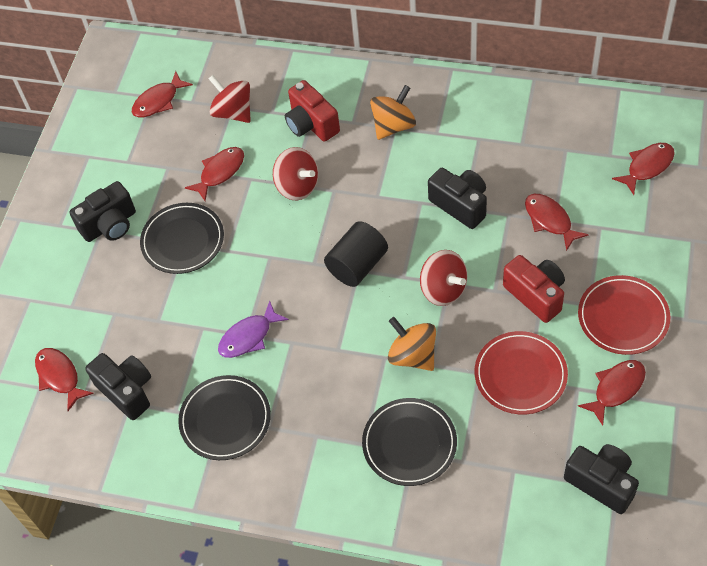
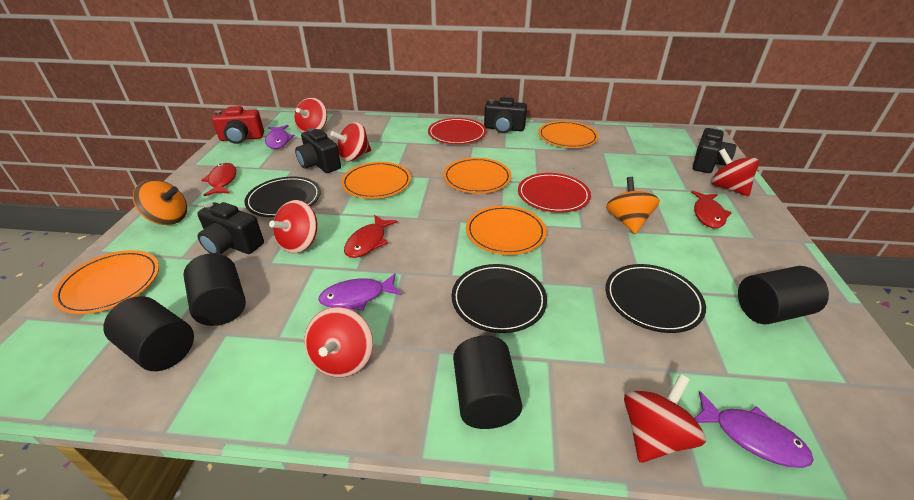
black cylinder: [324,221,388,287] = 1 -> [103,296,194,371] [183,253,246,326] [453,336,522,429] [738,266,829,324] = 4
orange plate: none = 0 -> [52,250,159,314] [341,162,411,199] [443,158,512,193] [466,206,547,255] [538,121,599,148] = 5
purple fish: [218,301,289,358] = 1 -> [265,125,295,149] [318,273,402,311] [694,391,814,468] = 3
red camera: [285,80,340,142] [503,255,565,323] = 2 -> [212,106,264,144] = 1
red fish: [35,348,94,411] [132,71,193,117] [185,147,244,201] [525,194,589,251] [578,360,646,426] [612,143,675,195] = 6 -> [201,163,237,196] [344,215,397,258] [691,191,732,228] = 3
red spinning top: [208,75,251,123] [273,147,318,200] [420,250,467,306] = 3 -> [269,200,317,253] [294,98,327,133] [304,307,373,377] [330,122,371,162] [624,374,706,463] [711,148,759,196] = 6

